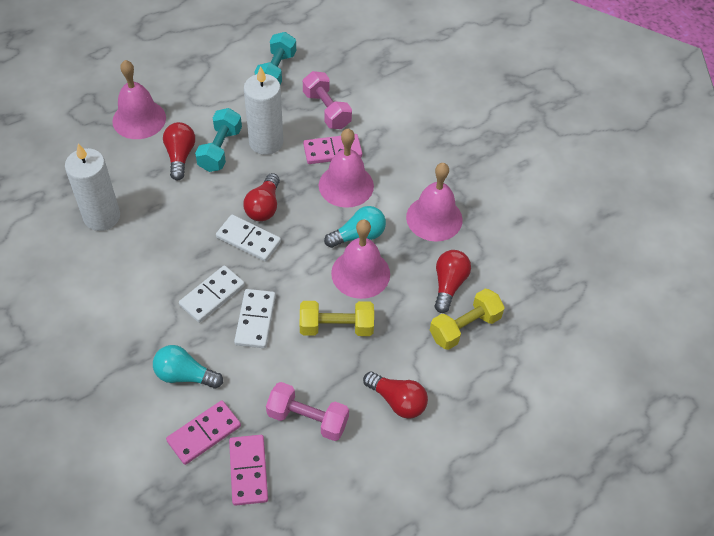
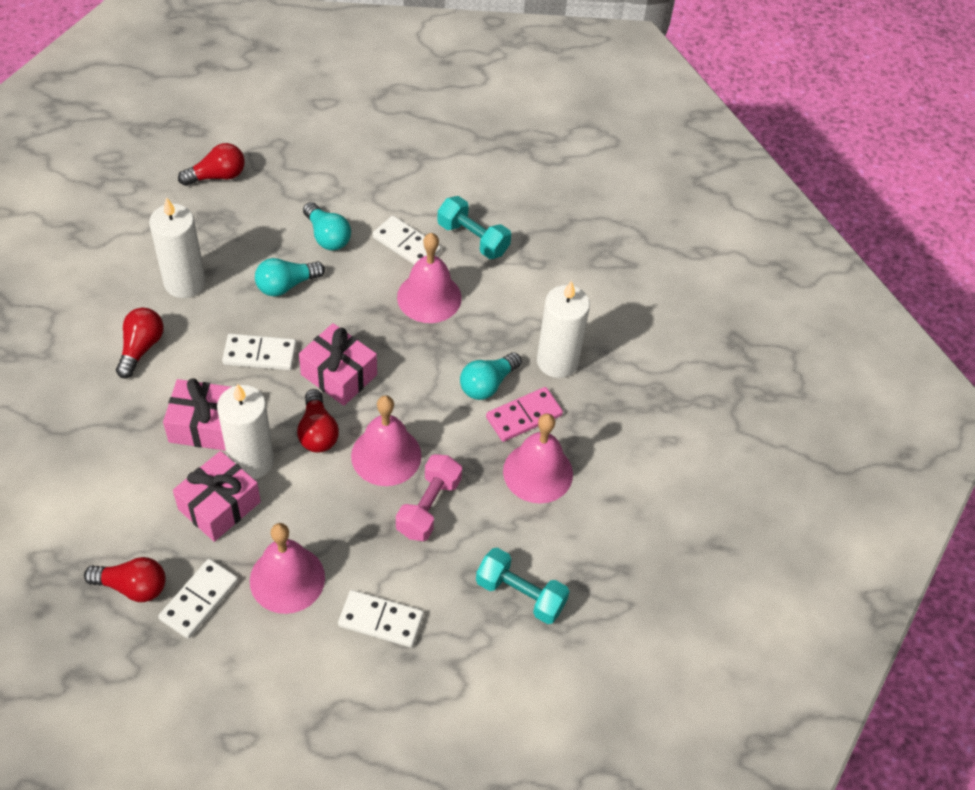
pink domino: [166,400,241,465] [229,435,268,506] [303,134,362,164] = 3 -> [486,387,563,442] = 1
pink dumbbell: [266,382,349,441] [303,71,352,129] = 2 -> [396,454,462,541] = 1
pink gift: none = 0 -> [163,378,231,451] [173,451,261,542] [299,323,377,406] = 3
turquoise light bulb: [153,345,223,389] [324,206,386,248] = 2 -> [255,258,325,297] [303,202,351,251] [460,352,522,400] = 3
white candle: [65,143,120,231] [244,66,283,155] = 2 -> [149,197,206,298] [217,383,274,479] [537,281,590,378] = 3
white domino: [179,265,245,323] [216,215,281,262] [234,289,276,348] = 3 -> [158,559,238,639] [222,334,297,370] [338,590,424,647] [373,216,441,265] = 4
yellow dumbbell: [300,301,374,336] [430,289,505,350] = 2 -> none = 0

